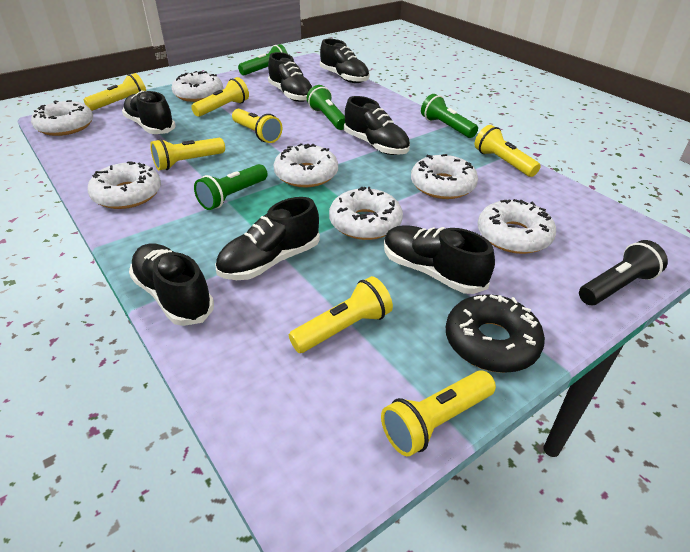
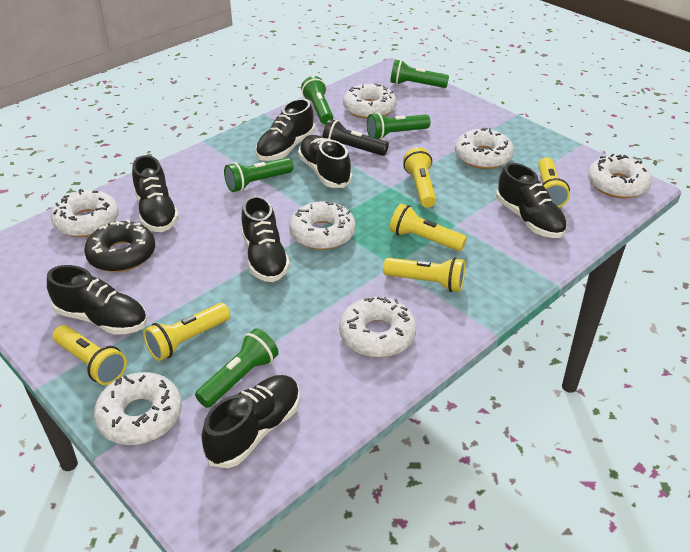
green flashlight: [194,164,268,210] [238,44,288,75] [307,85,345,130] [421,94,478,138] = 4 -> [195,328,279,408] [224,158,293,192] [301,76,334,125] [367,112,430,140] [390,60,449,88] = 5
yellow flashlight: [84,73,146,111] [150,138,225,170] [191,77,249,117] [232,109,282,143] [289,276,393,353] [381,370,496,457] [475,125,541,177] = 7 -> [53,325,127,385] [143,303,230,361] [383,257,465,292] [390,203,467,251] [403,147,436,208] [538,157,570,207] = 6

